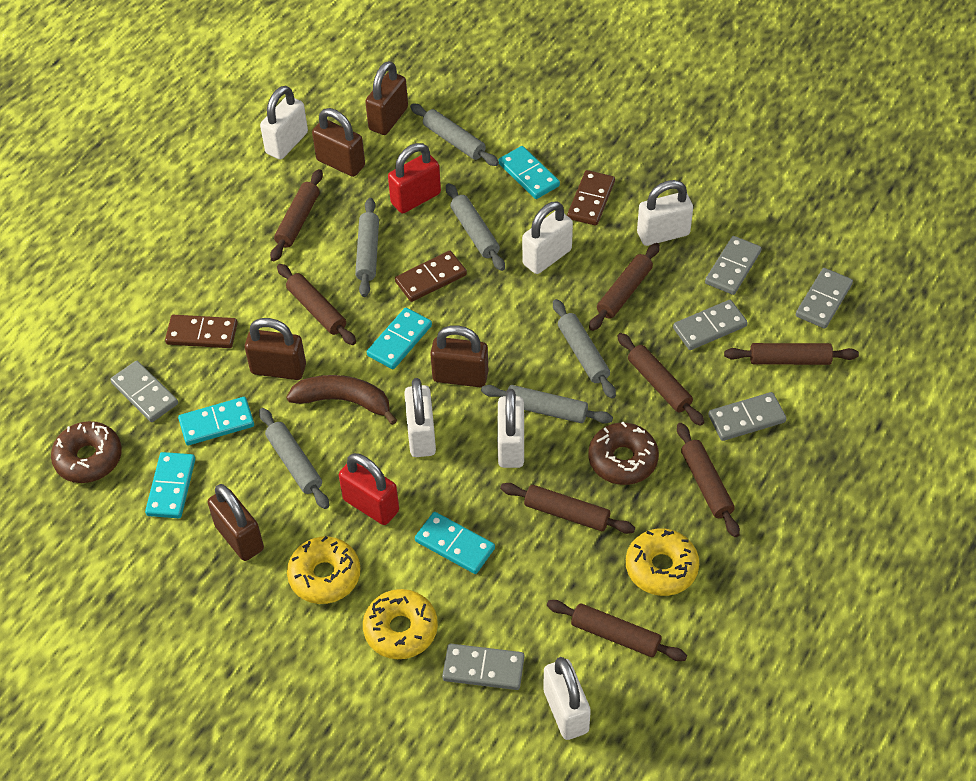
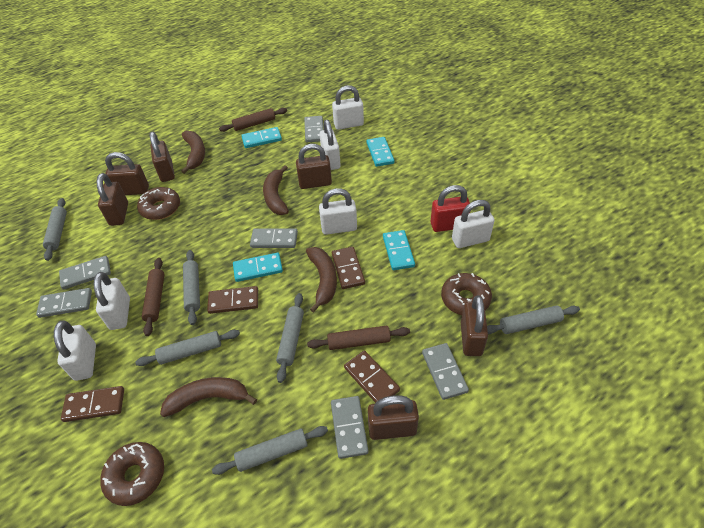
brown banana: [286,375,397,425] = 1 -> [160,377,257,417] [181,131,205,174] [263,165,289,215] [306,247,337,313] = 4
brown domino: [165,315,238,348] [395,251,467,302] [567,170,615,226] = 3 -> [61,386,124,422] [207,286,258,314] [332,247,365,289] [344,351,400,403] = 4
brown donut: [51,421,122,483] [589,422,659,485] = 2 -> [100,442,164,506] [137,187,180,220] [441,273,492,315] = 3
brown padlock: [207,484,264,561] [245,318,306,380] [312,108,365,177] [365,61,408,135] [430,325,488,387] = 5 -> [97,173,128,226] [105,152,149,195] [150,132,175,182] [296,144,332,189] [368,395,419,440] [461,295,488,356] = 6
brown rolling pin: [270,169,323,261] [277,264,356,345] [500,483,635,534] [547,600,687,661] [589,243,660,331] [617,333,704,426] [677,423,740,537] [724,343,859,365] = 8 -> [142,258,165,336] [219,108,287,132] [307,325,410,350] = 3
red padlock: [339,453,399,525] [388,143,441,213] = 2 -> [430,185,470,232] = 1
turquoise domino: [145,452,195,518] [178,397,254,445] [367,308,432,369] [415,512,495,574] [498,146,560,199] = 5 -> [233,253,283,282] [241,127,282,148] [366,137,395,167] [383,230,415,270] = 4
yellow donut: [287,536,360,604] [363,589,438,659] [626,528,699,596] = 3 -> none = 0

